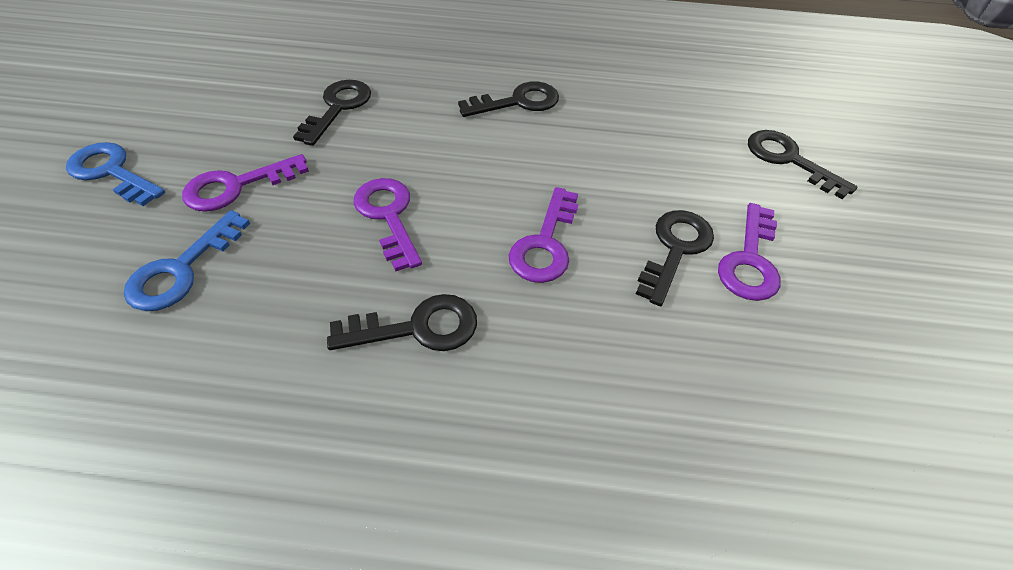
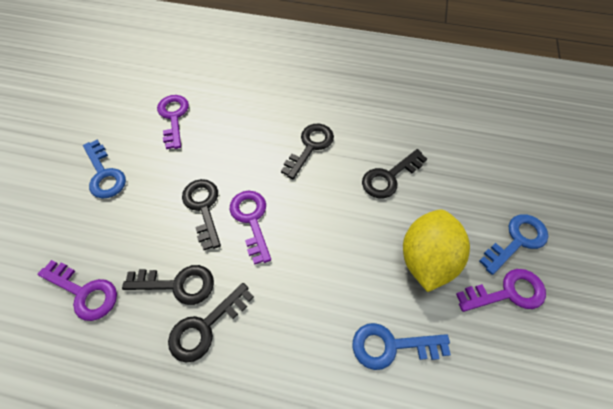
blue key: [66,142,165,206] [124,210,250,311] = 2 -> [83,140,126,199] [353,323,451,370] [479,214,548,275] = 3
yellow lemon: none = 0 -> [403,209,470,292] = 1

